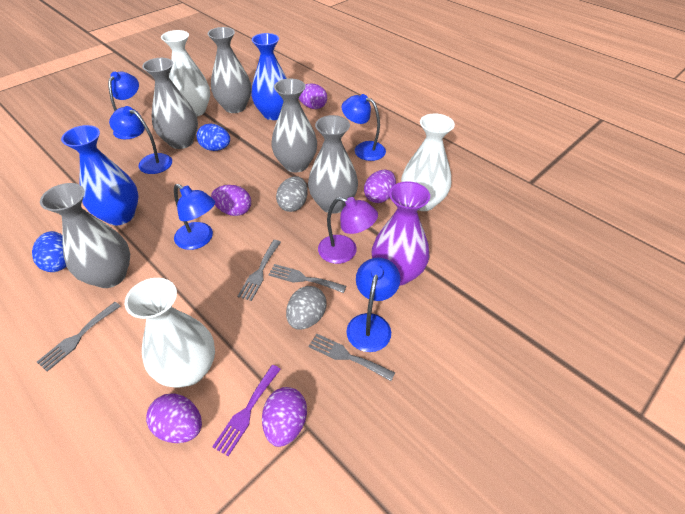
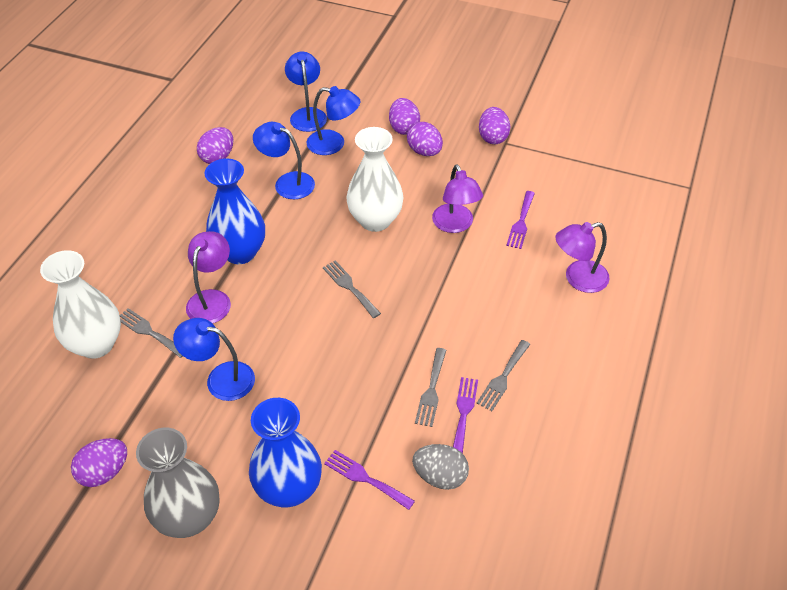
blue egg: [32,231,66,272] [196,124,230,151] = 2 -> none = 0
blue lamp: [108,72,144,139] [109,106,172,174] [174,184,215,250] [342,94,386,161] [346,258,400,352] = 5 -> [173,318,255,401] [253,122,315,199] [285,52,327,132] [306,86,360,155] = 4
grey egg: [276,176,308,212] [286,286,326,330] = 2 -> [412,444,469,490] = 1
grey vase: [40,183,130,288] [142,58,198,149] [207,27,252,113] [271,79,317,172] [308,115,358,214] = 5 -> [136,428,220,538] = 1
purple fork: [212,365,281,456] = 1 -> [324,450,415,510] [453,377,478,454] [506,191,535,249] = 3
purple lamp: [318,197,378,264] = 1 -> [186,231,231,324] [432,164,483,233] [556,222,610,293] = 3
purple vase: [372,181,430,286] = 1 -> none = 0
white vase: [125,278,215,388] [161,30,210,116] [401,113,455,211] = 3 -> [40,250,121,359] [346,127,404,232] = 2

